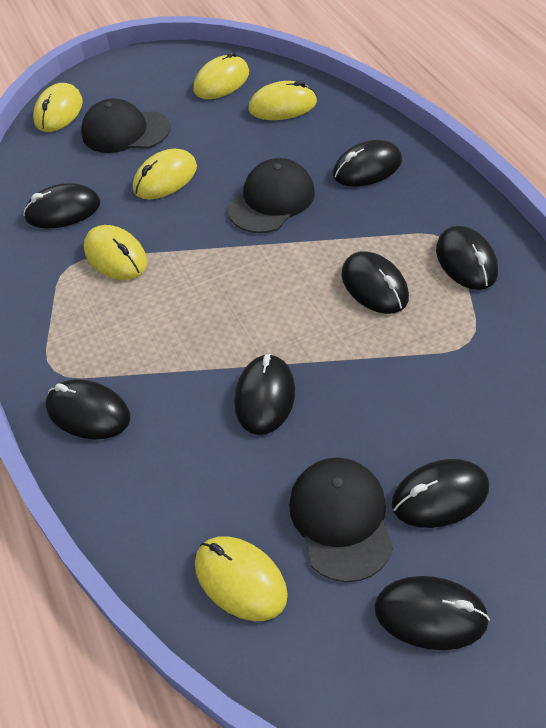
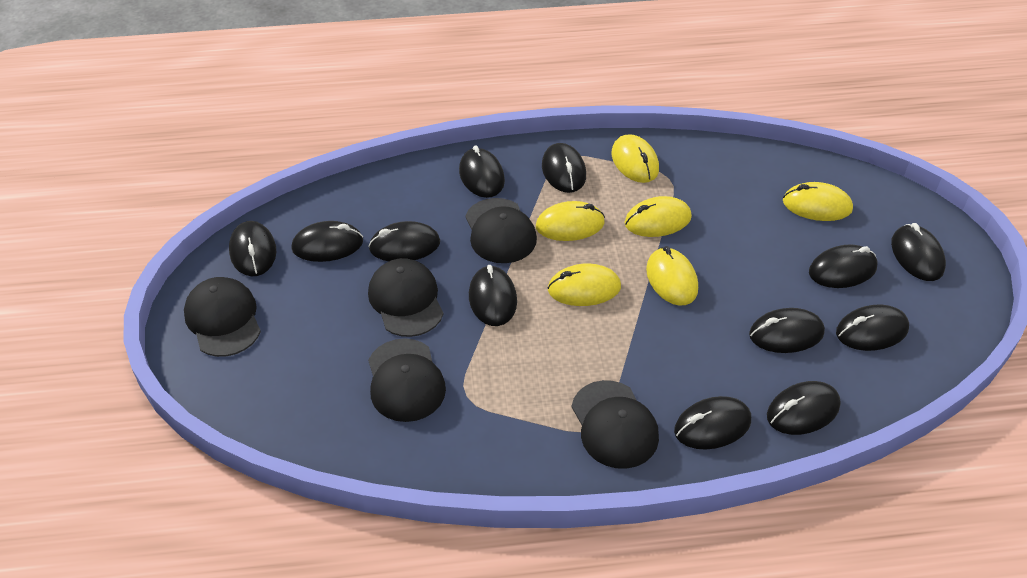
black cap: [81,99,170,153] [228,158,315,233] [289,458,393,582] = 3 -> [184,277,261,357] [368,258,443,337] [368,338,446,422] [465,198,537,263] [572,380,659,469] = 5
black mouse: [23,183,100,228] [46,379,130,439] [234,354,295,435] [333,140,402,187] [341,251,409,314] [374,576,490,650] [392,459,489,528] [436,226,498,290] = 8 -> [229,221,276,276] [291,221,363,262] [368,221,440,261] [459,145,505,198] [469,265,517,326] [542,143,586,193] [674,396,751,450] [749,308,825,353] [767,381,841,435] [809,244,877,288] [836,305,909,351] [891,223,946,281] = 12

